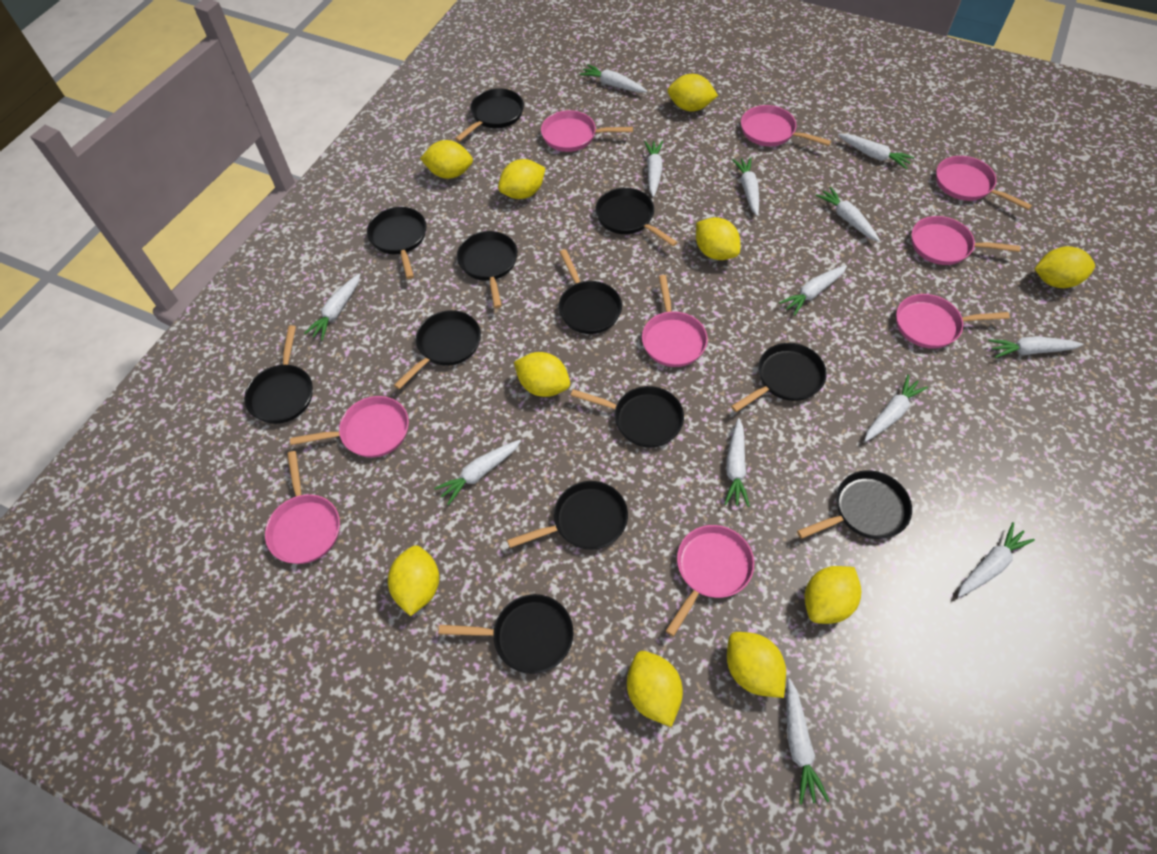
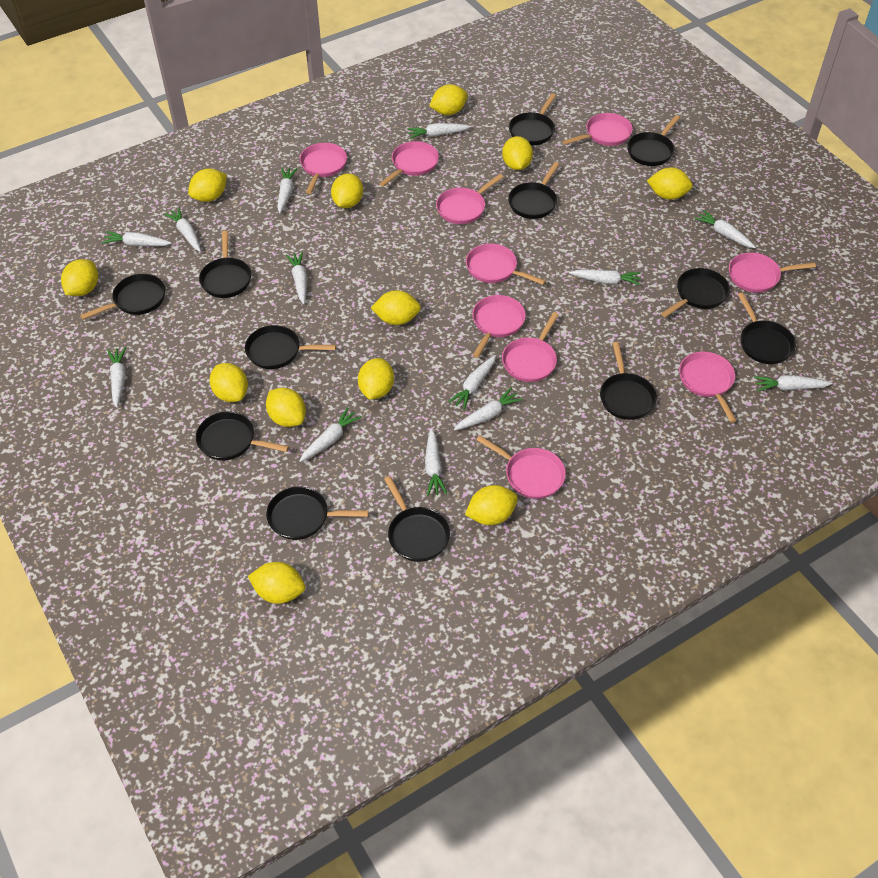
pink pan: [265,451,340,564] [290,396,409,458] [541,110,633,152] [642,275,708,367] [666,525,754,636] [741,105,831,146] [896,294,1010,349] [912,216,1020,265] [936,156,1032,210] = 9 -> [300,143,347,194] [379,141,439,186] [436,174,503,224] [466,244,546,285] [472,295,526,358] [476,435,566,499] [502,312,559,382] [563,113,633,146] [679,352,737,423] [729,253,816,293] = 10
yellow lemon: [388,545,439,616] [420,140,473,179] [498,159,546,199] [514,352,570,397] [627,651,683,727] [668,74,718,111] [696,217,740,260] [727,632,786,698] [805,566,861,624] [1035,246,1095,288] = 10 -> [61,259,98,296] [188,168,227,202] [210,363,248,402] [248,562,305,604] [266,388,306,427] [331,173,363,208] [358,358,394,400] [371,290,421,325] [429,84,468,115] [465,485,518,525] [502,136,533,170] [647,167,693,200] = 12

